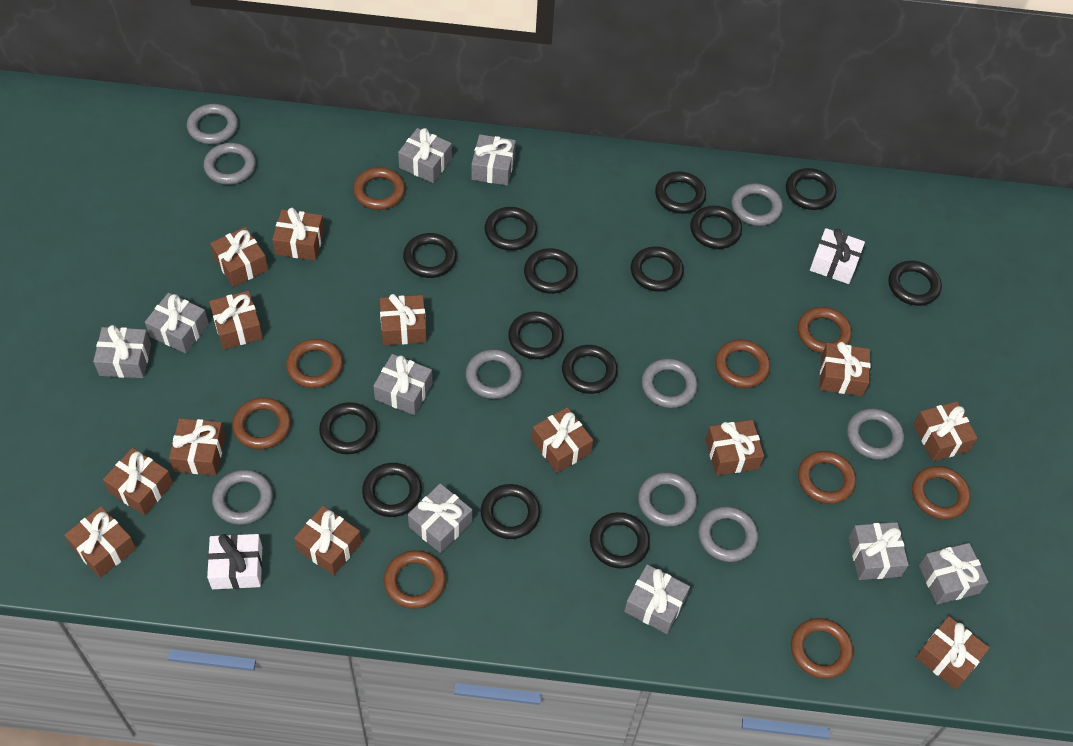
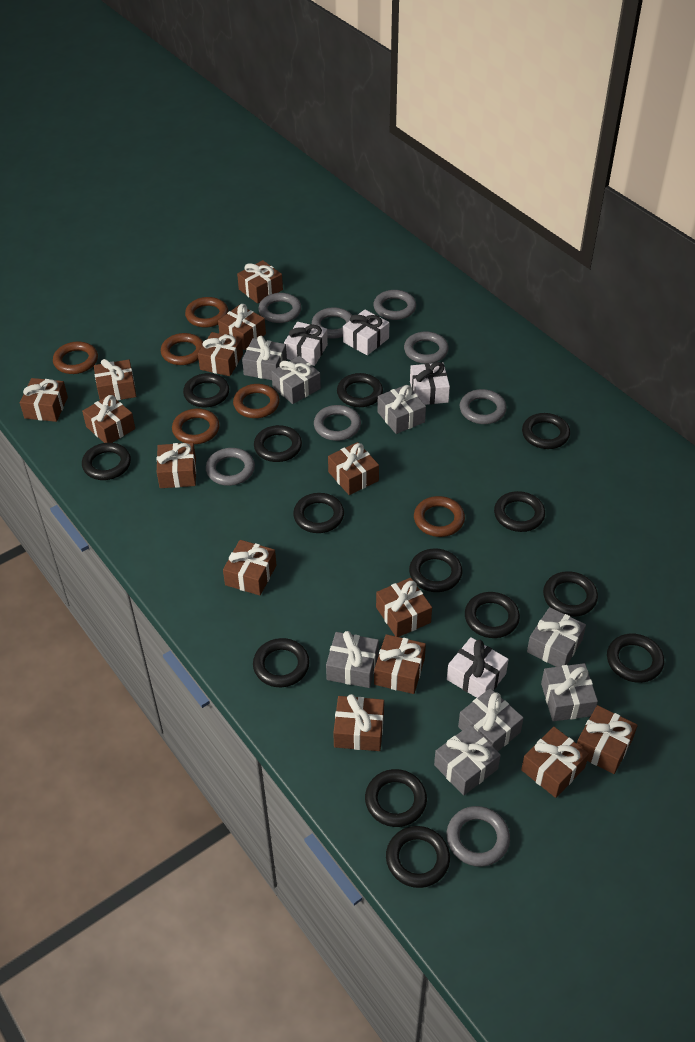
brown gift: [64,506,136,578] [103,448,173,516] [169,418,226,475] [209,291,263,350] [210,227,268,287] [272,208,325,261] [294,506,362,576] [380,294,427,345] [532,407,593,473] [706,420,764,476] [820,342,871,396] [913,401,978,461] [916,616,989,690] = 13 -> [20,378,68,422] [82,395,135,443] [94,359,136,400] [157,443,196,488] [198,332,243,376] [218,304,266,350] [223,540,276,596] [237,260,283,304] [328,442,379,495] [333,694,384,751] [374,634,426,694] [376,578,432,637] [521,727,589,798] [577,705,638,774] = 14
brown ring: [232,397,291,449] [286,339,343,388] [353,167,405,210] [384,550,446,609] [715,339,770,388] [791,618,853,679] [797,307,852,353] [798,451,856,504] [912,466,971,519] = 9 -> [53,341,98,374] [161,333,203,365] [172,409,220,444] [185,297,228,327] [233,384,280,418] [414,496,465,537] = 6
grey gift: [93,325,151,378] [145,293,209,354] [373,354,432,415] [398,128,452,183] [408,483,472,553] [471,134,516,186] [624,564,690,634] [849,522,909,580] [919,543,988,605] = 9 -> [242,336,287,380] [271,356,321,404] [326,631,379,688] [377,385,426,434] [434,725,501,795] [458,688,524,751] [527,607,586,667] [541,663,598,721] = 8
grey ring: [187,104,238,144] [204,143,256,185] [212,470,273,525] [465,349,522,399] [638,472,697,527] [642,358,698,408] [698,506,758,562] [732,183,783,226] [847,408,904,460] = 9 -> [206,448,255,486] [258,293,301,323] [312,307,352,339] [314,405,361,441] [373,290,416,320] [404,331,449,364] [446,806,510,867] [460,389,507,424] = 8
white gift: [207,534,262,589] [810,228,865,284] = 2 -> [284,322,328,366] [343,310,389,355] [410,362,450,405] [447,637,509,698] = 4

